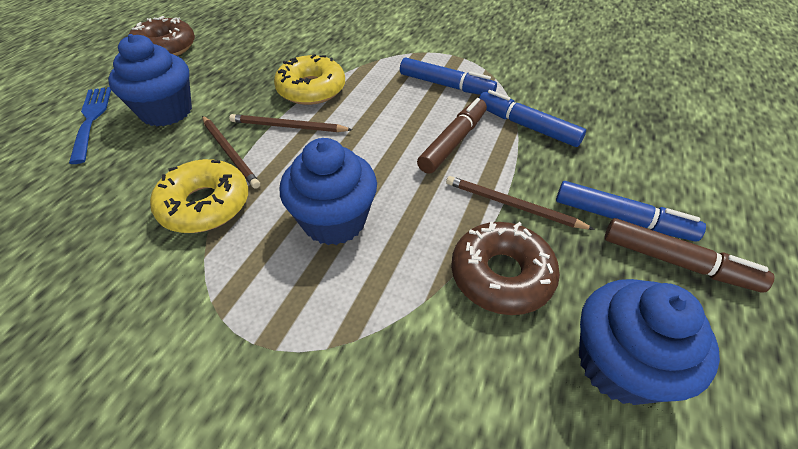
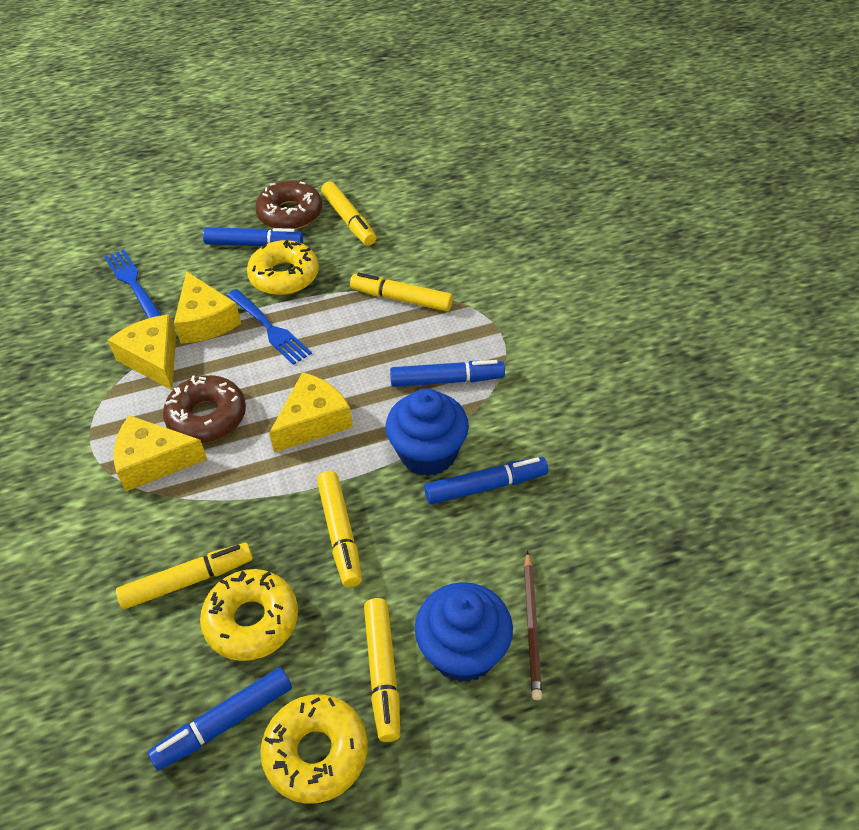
blue cupcake: [108,34,192,126] [280,138,377,245] [579,279,720,405] = 3 -> [386,389,469,476] [415,582,513,682] = 2
blue fork: [69,87,111,164] = 1 -> [105,249,161,318] [227,289,312,365] = 2
blue marker: [400,57,497,95] [479,90,586,147] [556,181,706,242] = 3 -> [148,667,292,771] [203,227,303,246] [390,360,505,387] [424,457,548,504] = 4
brown marker: [417,98,487,174] [605,218,775,292] = 2 -> none = 0
brown pencil: [202,116,260,189] [229,114,353,132] [446,176,595,230] = 3 -> [524,551,542,700] = 1
yellow cheese: none = 0 -> [108,314,176,390] [114,415,207,492] [174,271,241,344] [269,372,353,453] = 4
yellow donut: [150,159,248,233] [274,54,345,105] = 2 -> [200,569,298,661] [247,240,319,295] [260,694,368,804] = 3
yellow marker: none = 0 -> [116,543,253,609] [317,471,362,587] [321,181,376,246] [350,273,453,311] [364,598,400,742] = 5

